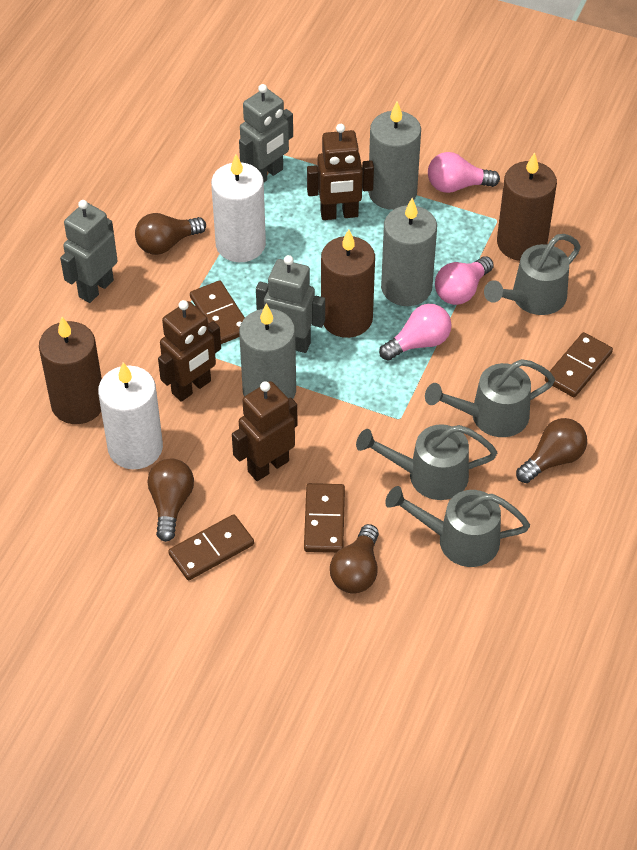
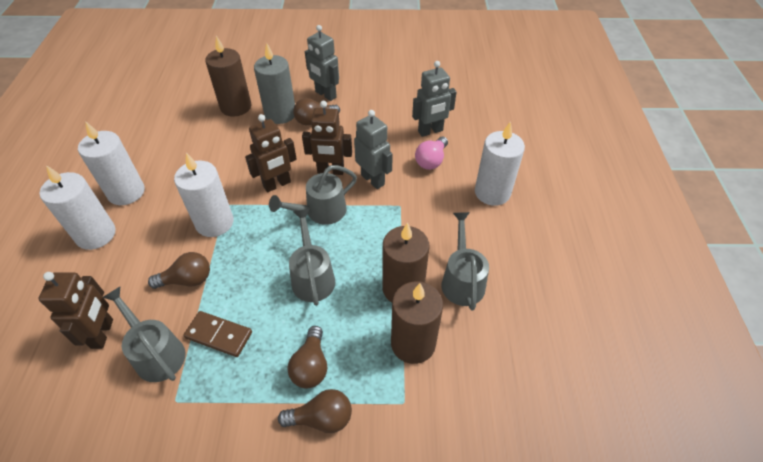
brown domino: [168,514,254,580] [190,280,245,344] [304,483,345,553] [545,332,613,397] = 4 -> [184,311,252,357] = 1
grey candle: [239,304,296,399] [368,101,421,210] [381,198,437,306] = 3 -> [254,43,295,124] = 1
pink light bulb: [379,304,452,360] [428,152,500,193] [435,256,494,305] = 3 -> [415,136,448,170] = 1
white candle: [98,362,163,469] [211,154,266,262] = 2 -> [39,165,116,250] [78,121,145,205] [174,153,233,237] [475,121,525,206] = 4

